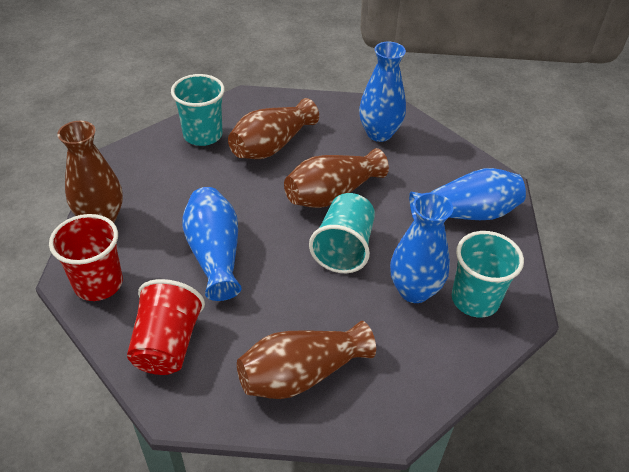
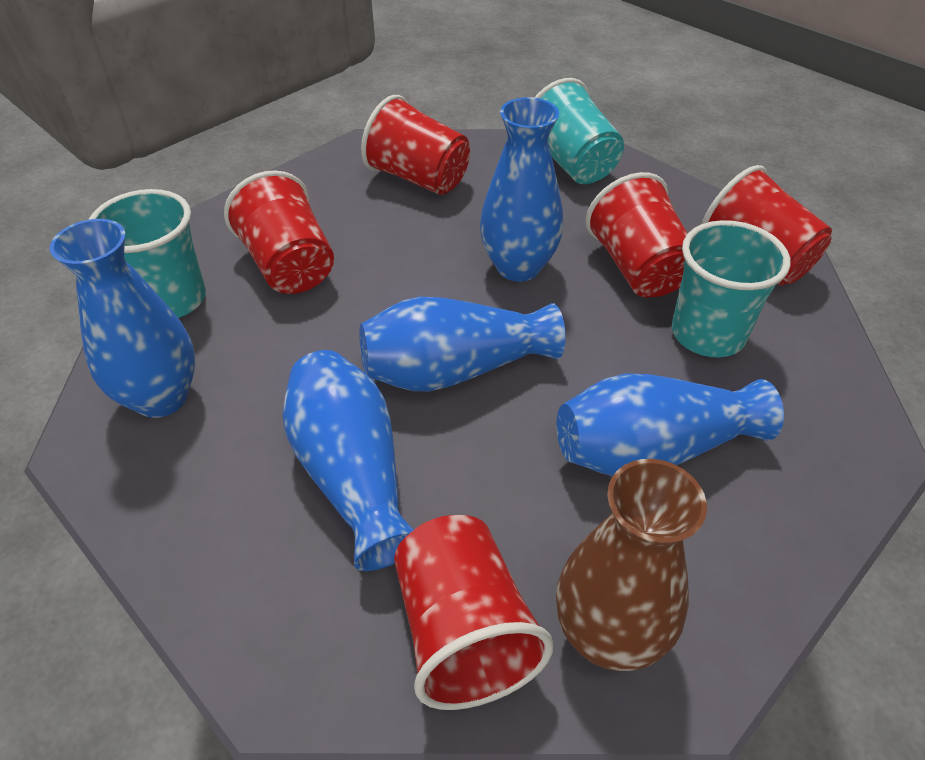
blue vase: [182,187,241,301] [359,42,406,142] [390,193,453,303] [409,168,526,220] = 4 -> [49,219,195,418] [283,350,414,571] [360,297,566,392] [480,97,563,282] [557,374,784,476] = 5
brown vase: [57,121,123,223] [228,98,319,159] [237,321,376,399] [284,148,389,208] = 4 -> [556,459,707,671] = 1
red cup: [49,214,123,301] [127,279,205,375] = 2 -> [224,170,334,294] [361,95,470,195] [394,515,554,710] [586,172,688,297] [702,165,832,286] = 5

